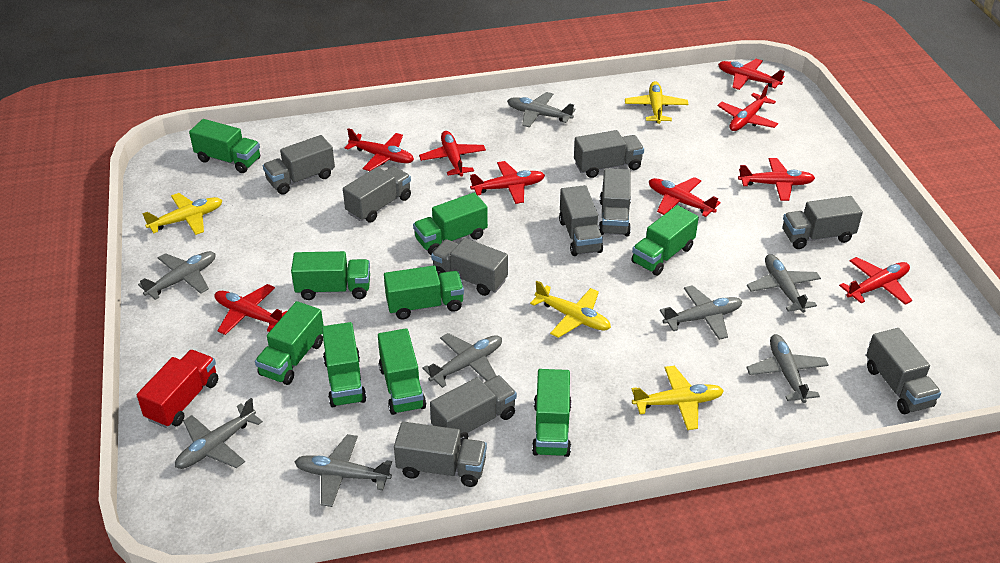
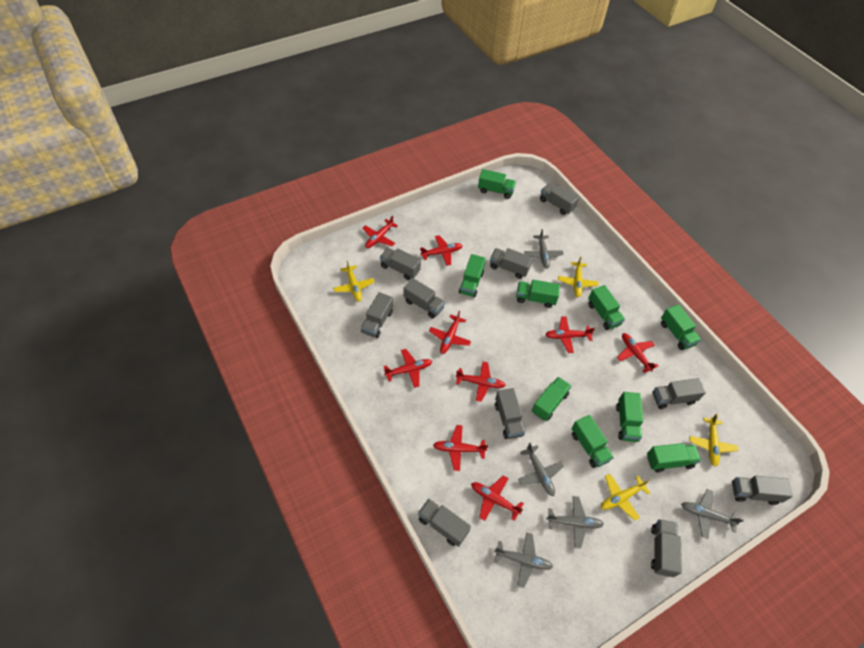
grey plane: [138,251,216,300] [175,398,263,469] [294,434,392,507] [422,333,502,388] [507,92,575,128] [660,285,743,340] [746,334,829,403] [747,254,821,313] = 8 -> [494,532,553,588] [518,443,564,496] [524,229,564,269] [546,496,604,549] [681,489,744,539] = 5
red truck: [137,350,218,428] = 1 -> none = 0

